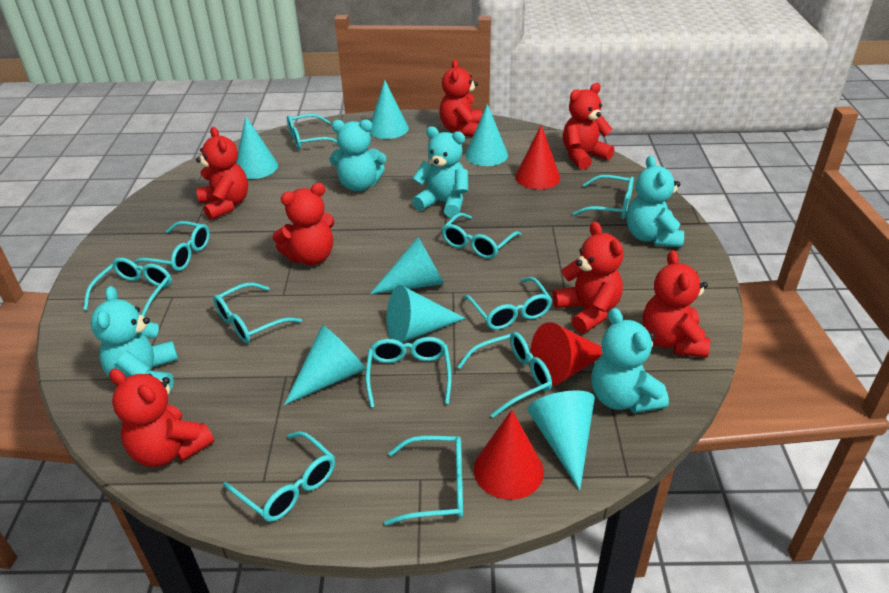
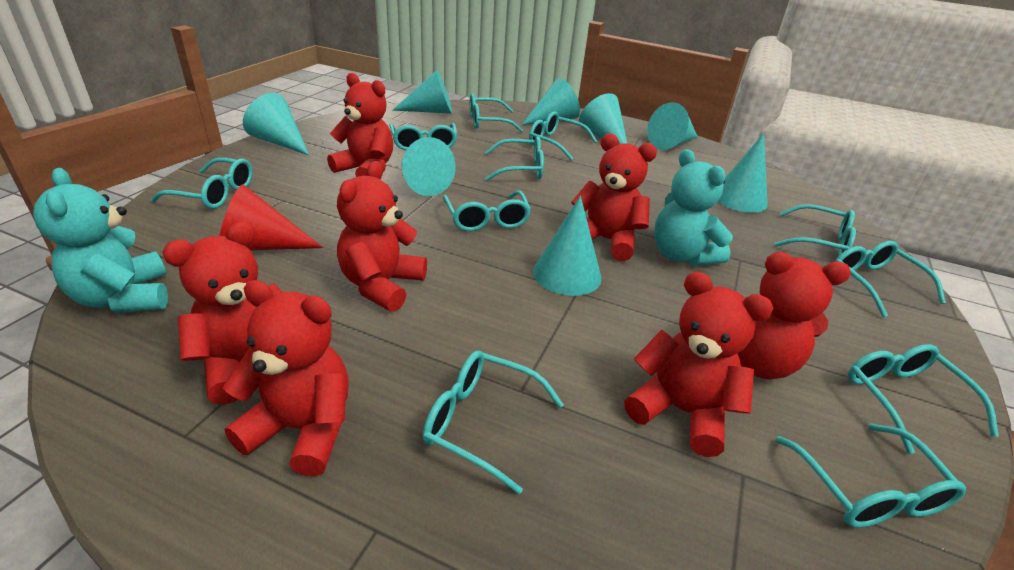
red cone: [474,410,544,500] [515,125,560,189] [531,322,603,386] = 3 -> [219,184,323,251] = 1
turquoise cone: [236,117,278,179] [284,325,366,405] [369,80,409,139] [370,237,444,294] [387,285,466,343] [465,104,508,166] [527,390,595,491] = 7 -> [243,93,309,155] [393,70,452,114] [401,137,456,196] [522,78,580,125] [533,196,602,296] [579,93,627,144] [647,102,697,150] [718,133,768,213] = 8
turquoise teddy bear: [90,286,178,391] [330,119,386,191] [412,126,468,218] [591,308,669,413] [627,156,684,247] = 5 -> [33,168,168,313] [654,149,733,266] = 2

